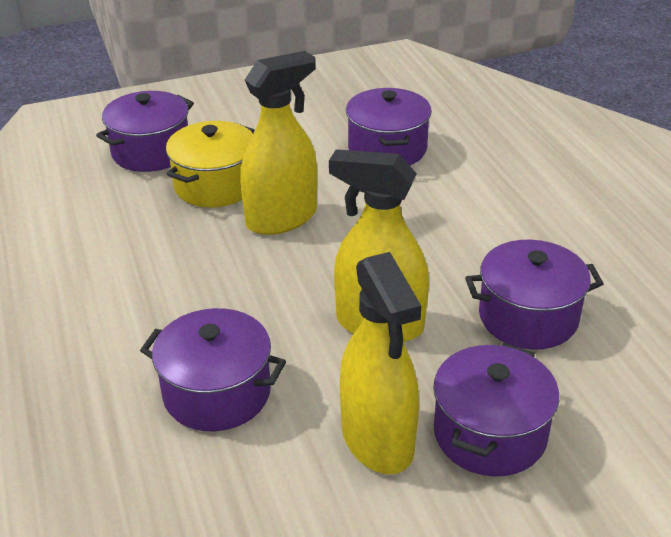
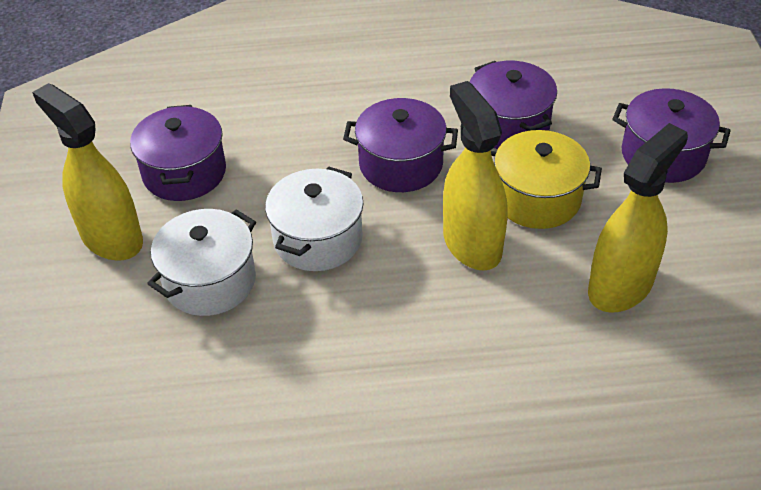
purple pot: [96,91,194,172] [140,308,286,431] [346,88,432,165] [433,343,559,477] [465,240,604,350] = 5 -> [130,105,226,201] [343,98,458,192] [470,61,557,149] [612,88,731,183] = 4
white pot: none = 0 -> [147,209,256,316] [265,166,363,271] = 2

